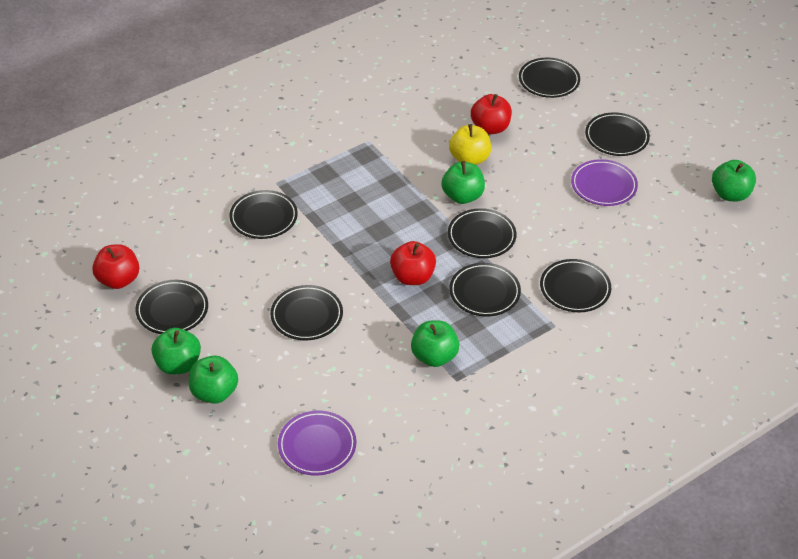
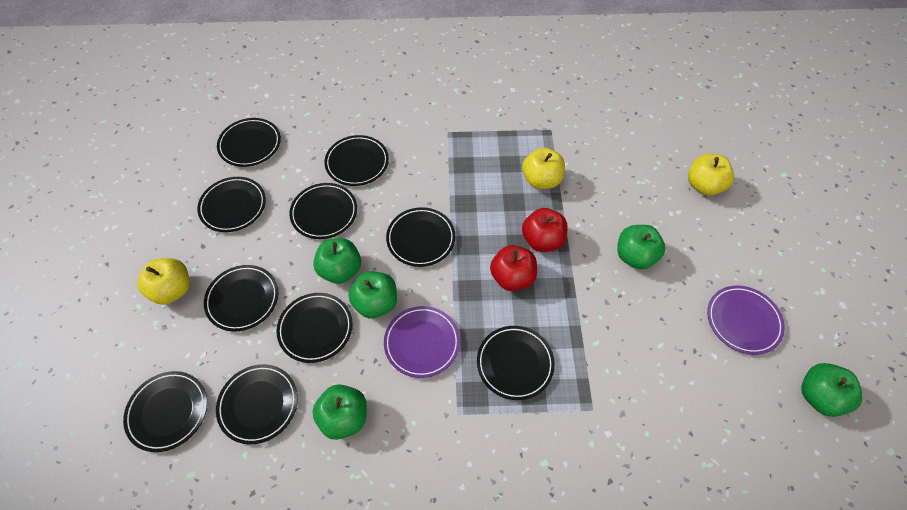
black plate: [135,280,208,334] [229,190,298,239] [270,285,343,341] [448,208,516,258] [449,263,521,316] [519,58,580,98] [540,259,611,312] [585,112,650,156] = 8 -> [123,371,207,452] [197,177,266,232] [204,265,278,331] [216,364,298,444] [217,118,281,167] [276,293,353,363] [289,183,357,239] [325,135,389,186] [386,207,455,267] [477,326,555,400] = 10
red apple: [92,244,139,289] [390,241,436,285] [471,94,512,134] = 3 -> [490,245,537,291] [522,208,568,252] = 2
yellow apple: [449,124,491,165] = 1 -> [137,258,190,305] [522,148,565,189] [688,154,734,196] = 3

